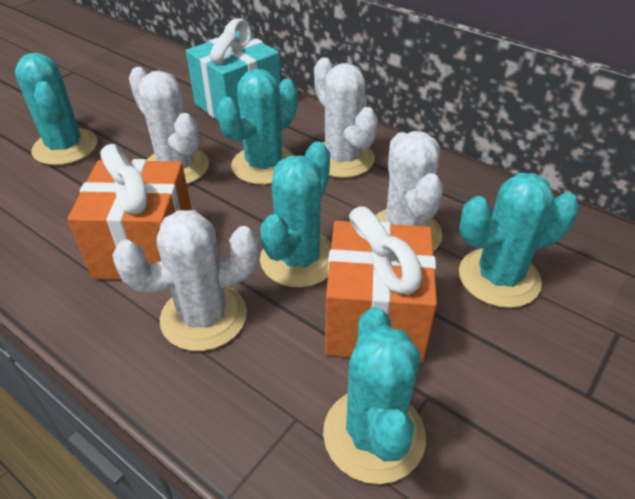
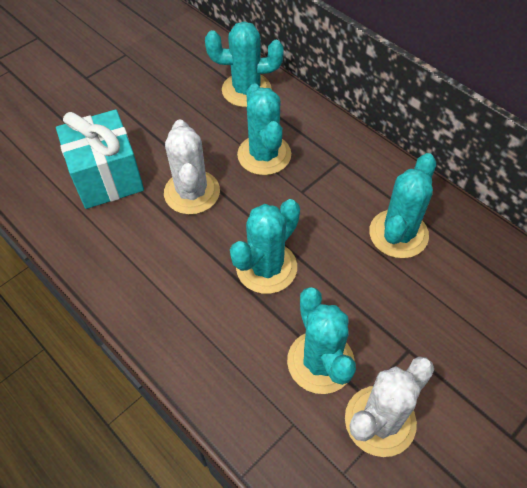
orange gift: [68,144,192,279] [325,206,437,363] = 2 -> none = 0
white cactus: [113,210,259,351] [129,67,209,184] [314,57,378,178] [375,131,443,251] = 4 -> [164,119,220,215] [345,356,434,457] = 2

